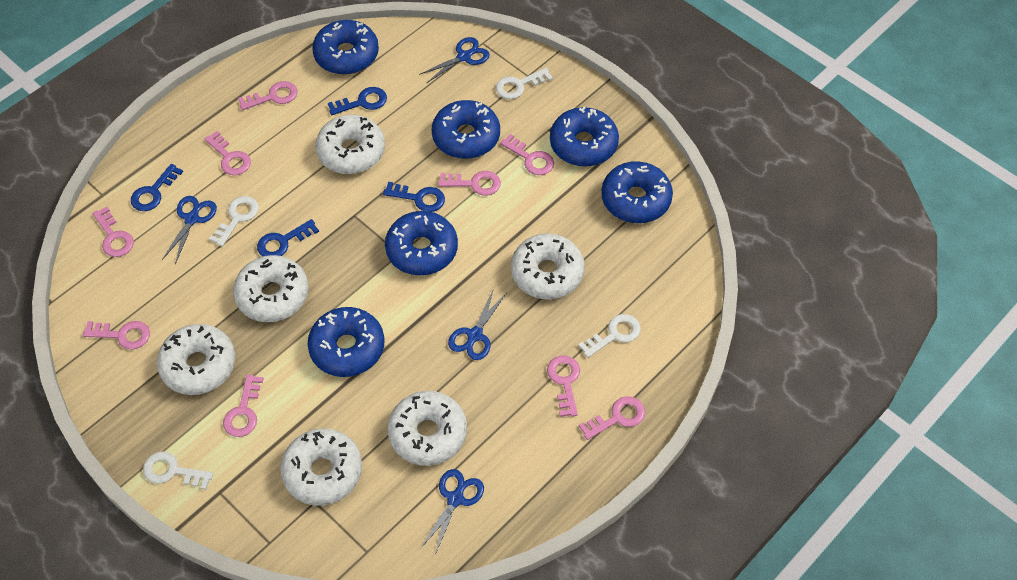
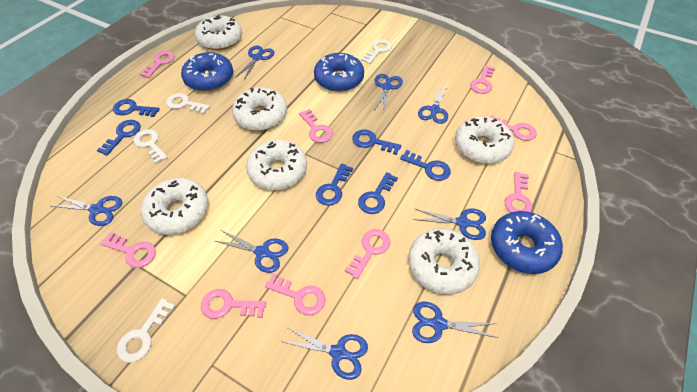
blue donut: [308,307,384,377] [312,20,379,75] [385,211,458,275] [432,100,500,159] [550,107,619,167] [601,161,673,223] = 6 -> [181,52,233,91] [314,53,364,92] [491,211,563,274] = 3
blue key: [131,164,183,211] [257,219,319,256] [328,87,387,115] [383,182,445,212] = 4 -> [97,120,141,156] [113,99,160,117] [316,164,353,206] [352,129,401,155] [358,172,398,214] [400,150,451,181] = 6
blue scissors: [162,196,217,264] [419,37,490,83] [420,469,484,555] [448,288,507,360] = 4 -> [52,195,122,226] [215,230,288,273] [235,46,274,80] [280,327,368,380] [374,74,403,112] [412,302,498,343] [413,209,486,240] [418,85,448,124] = 8

